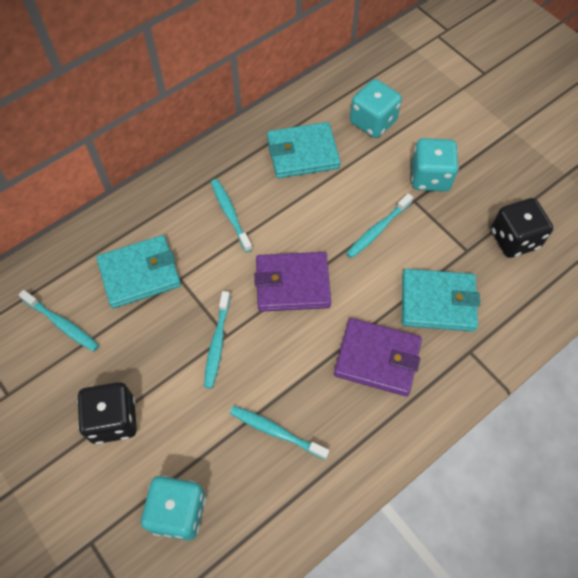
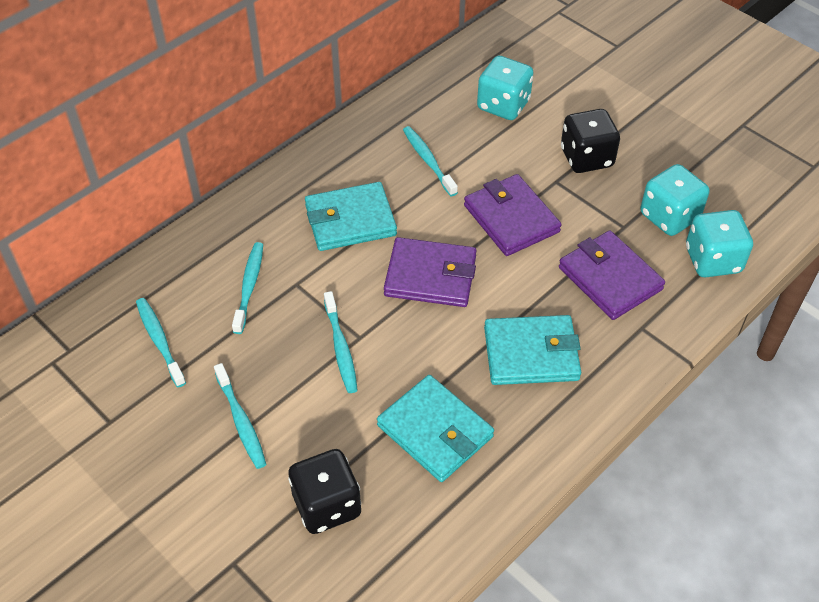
purple wallet: [254,252,331,312] [334,318,422,396] = 2 -> [384,237,477,307] [464,174,562,256] [559,231,665,320] = 3

